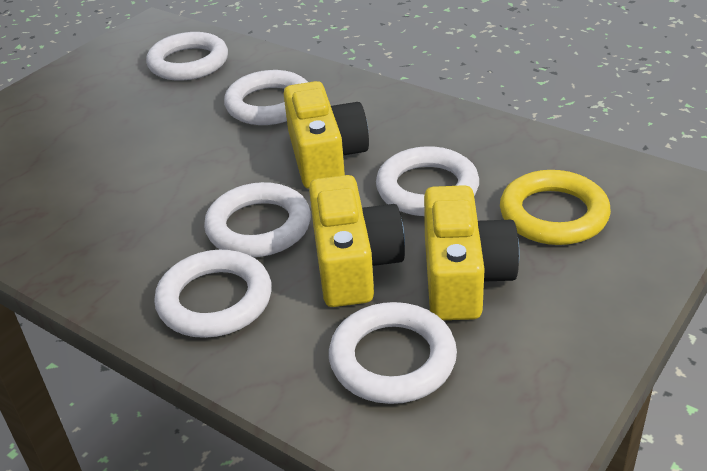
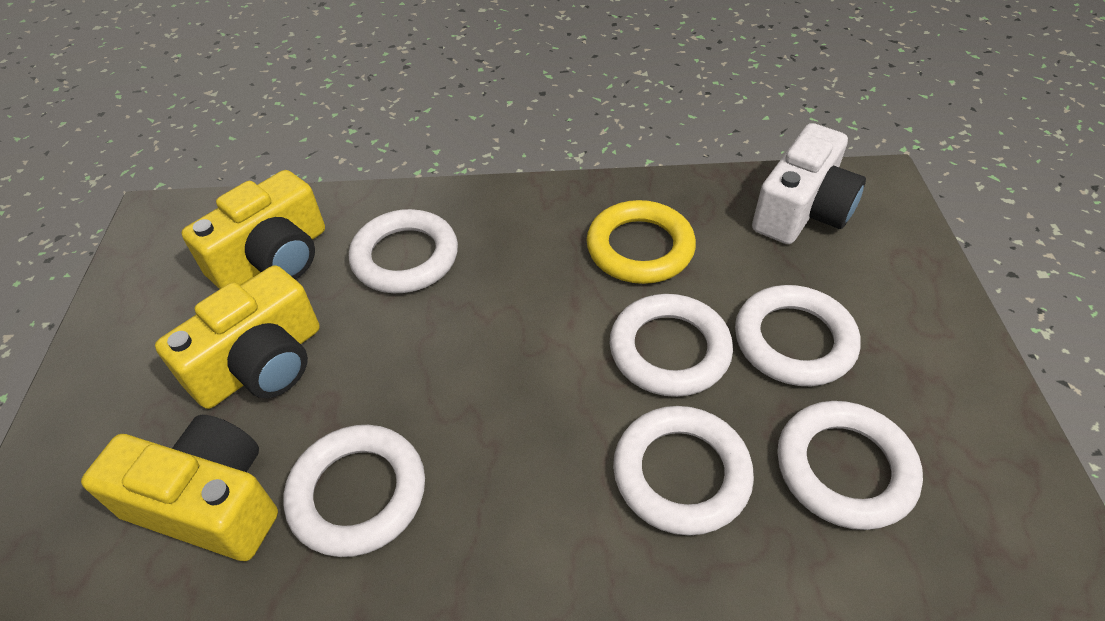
white camera: none = 0 -> [752,123,866,244] = 1

